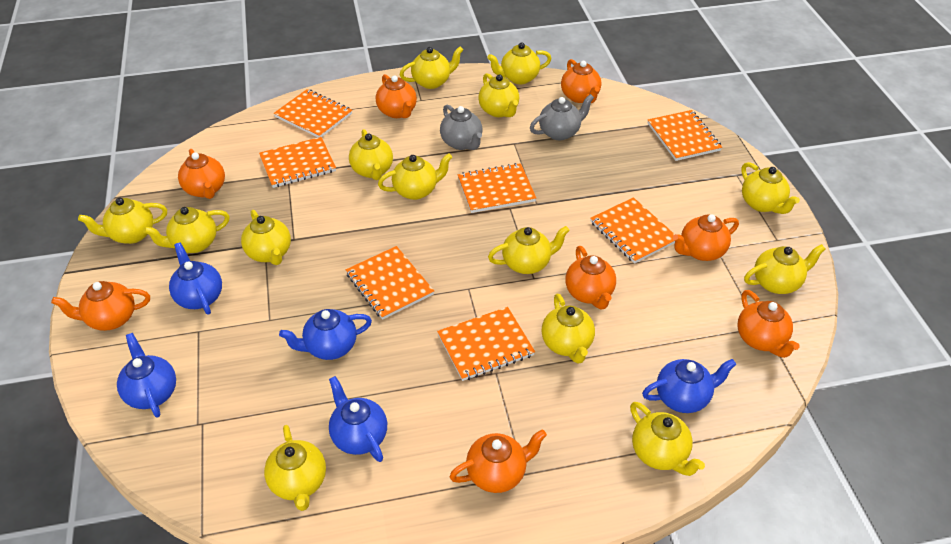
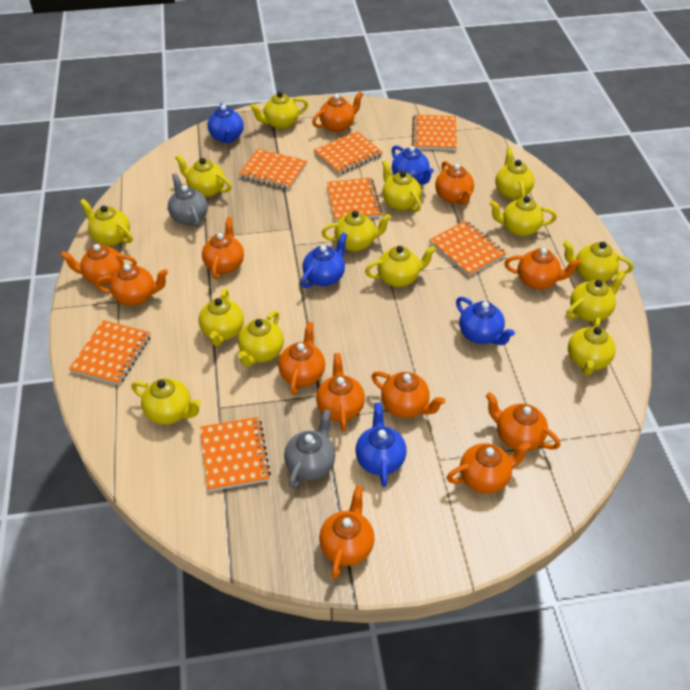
orange teapot: [51,281,150,331] [178,149,225,199] [376,74,417,118] [450,429,547,493] [561,59,601,103] [565,246,616,309] [673,214,739,261] [738,290,800,358] = 8 -> [60,244,137,285] [96,264,168,306] [202,217,244,279] [278,322,325,395] [312,91,363,132] [316,353,365,431] [319,486,374,579] [371,371,445,418] [435,161,474,205] [447,442,531,494] [486,392,560,451] [505,248,581,289] = 12

